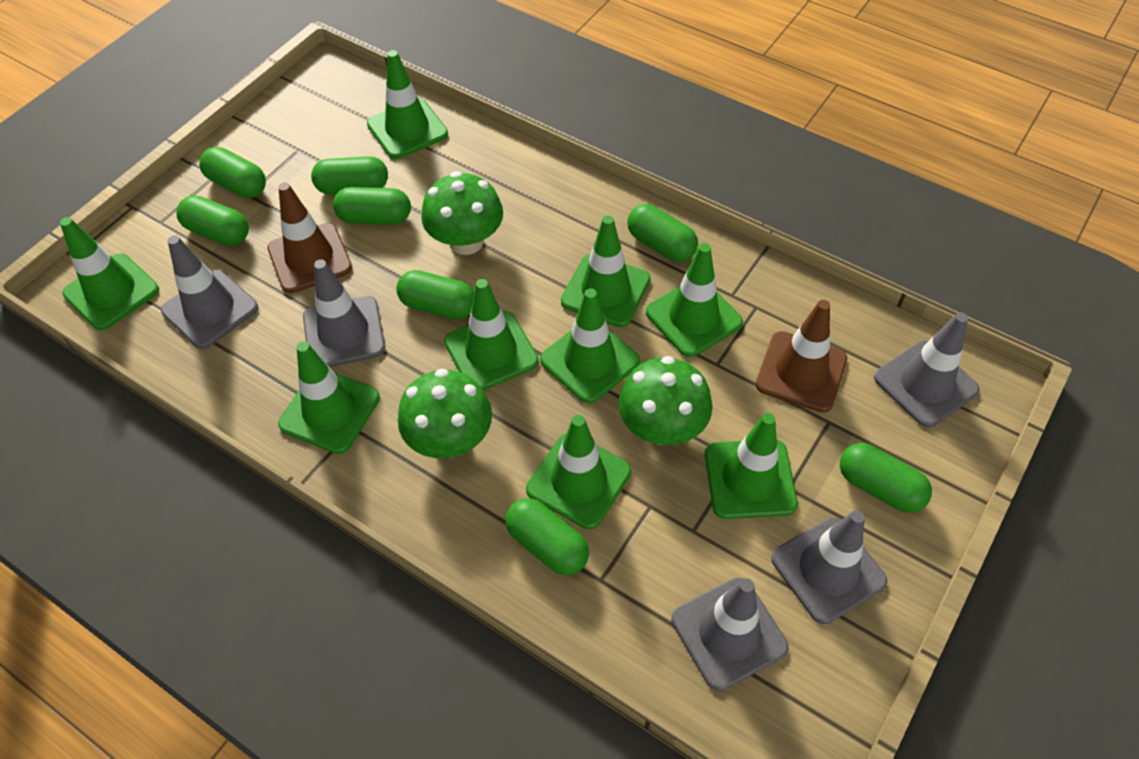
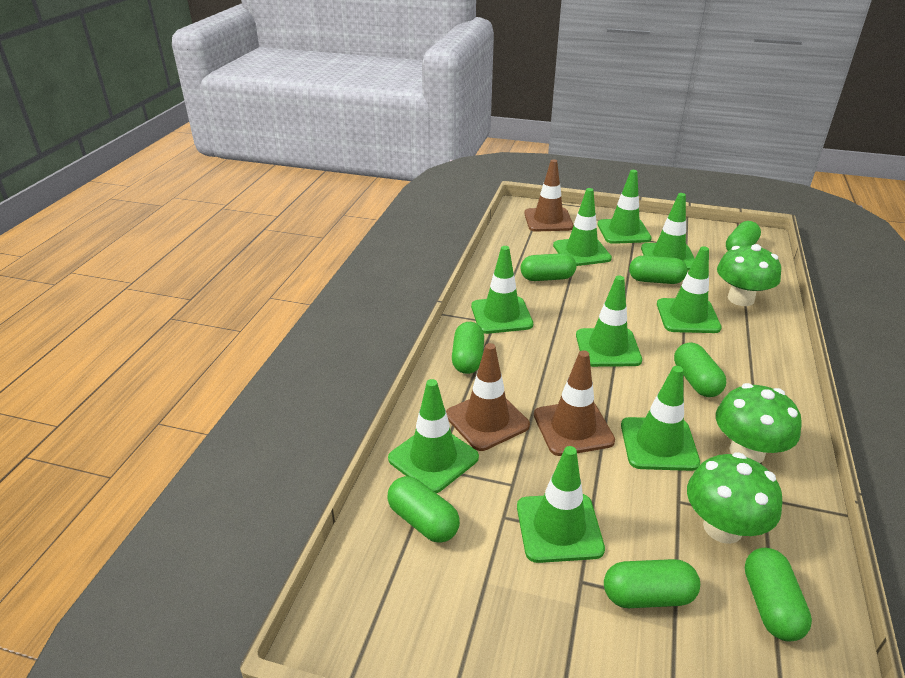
brown traffic cone: [267,182,352,293] [755,300,847,413] = 2 -> [446,343,530,451] [524,159,574,232] [534,350,615,456] = 3
grey traffic cone: [161,235,258,349] [303,259,385,367] [671,577,788,691] [771,510,887,624] [874,312,979,428] = 5 -> none = 0

